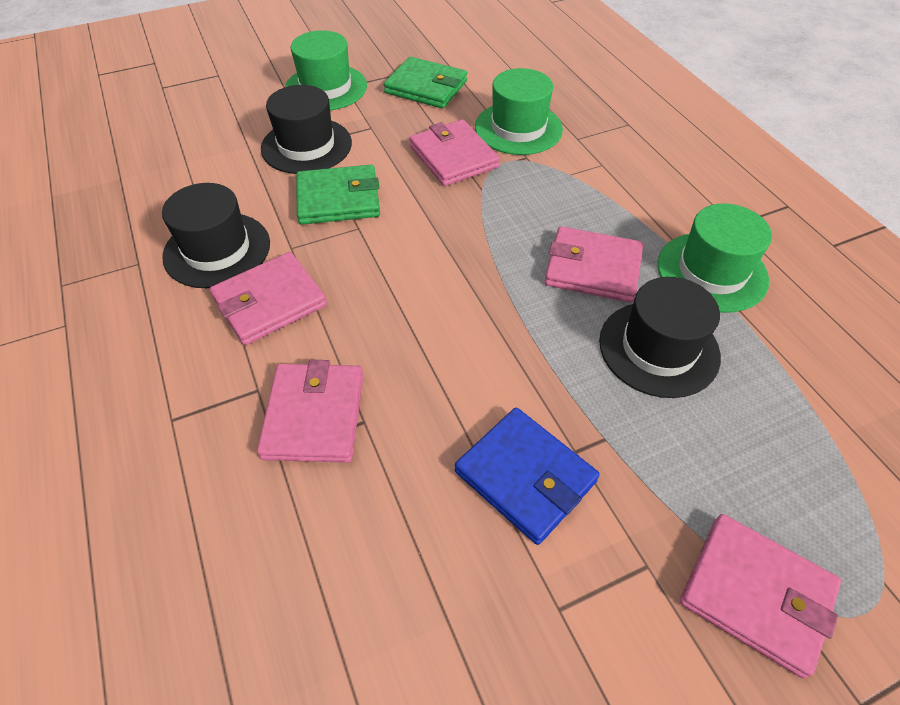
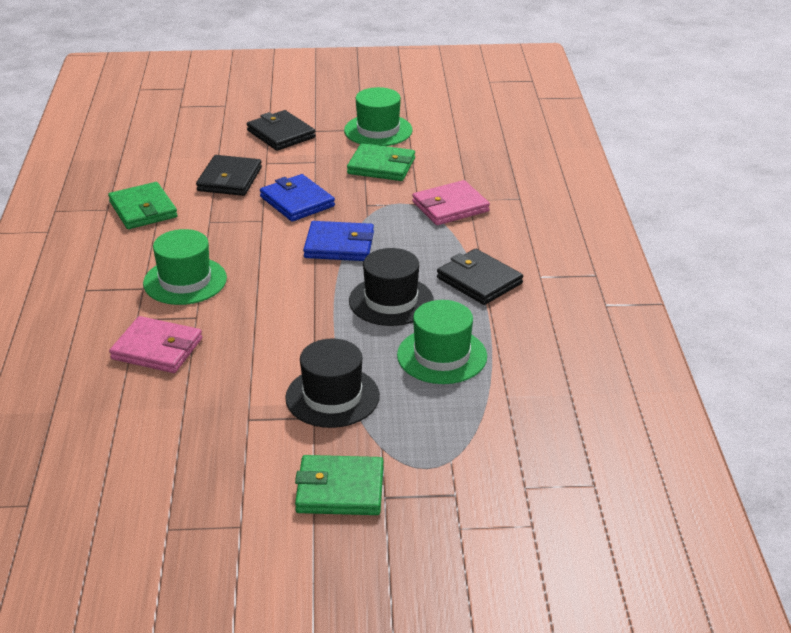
black hat: [162,183,270,288] [261,85,352,174] [599,277,721,398] = 3 -> [285,339,380,428] [349,248,434,326] = 2
black wallet: none = 0 -> [196,155,262,196] [247,110,316,151] [437,249,523,305] = 3
blue wallet: [455,408,600,545] = 1 -> [260,174,335,222] [303,221,374,261] = 2
green wallet: [296,165,380,224] [384,57,467,109] = 2 -> [108,182,177,229] [295,455,384,515] [347,143,415,181] = 3
pink wallet: [210,252,327,345] [257,360,364,463] [409,119,500,186] [544,226,643,302] [680,514,841,678] = 5 -> [109,316,202,373] [412,180,490,225] = 2

